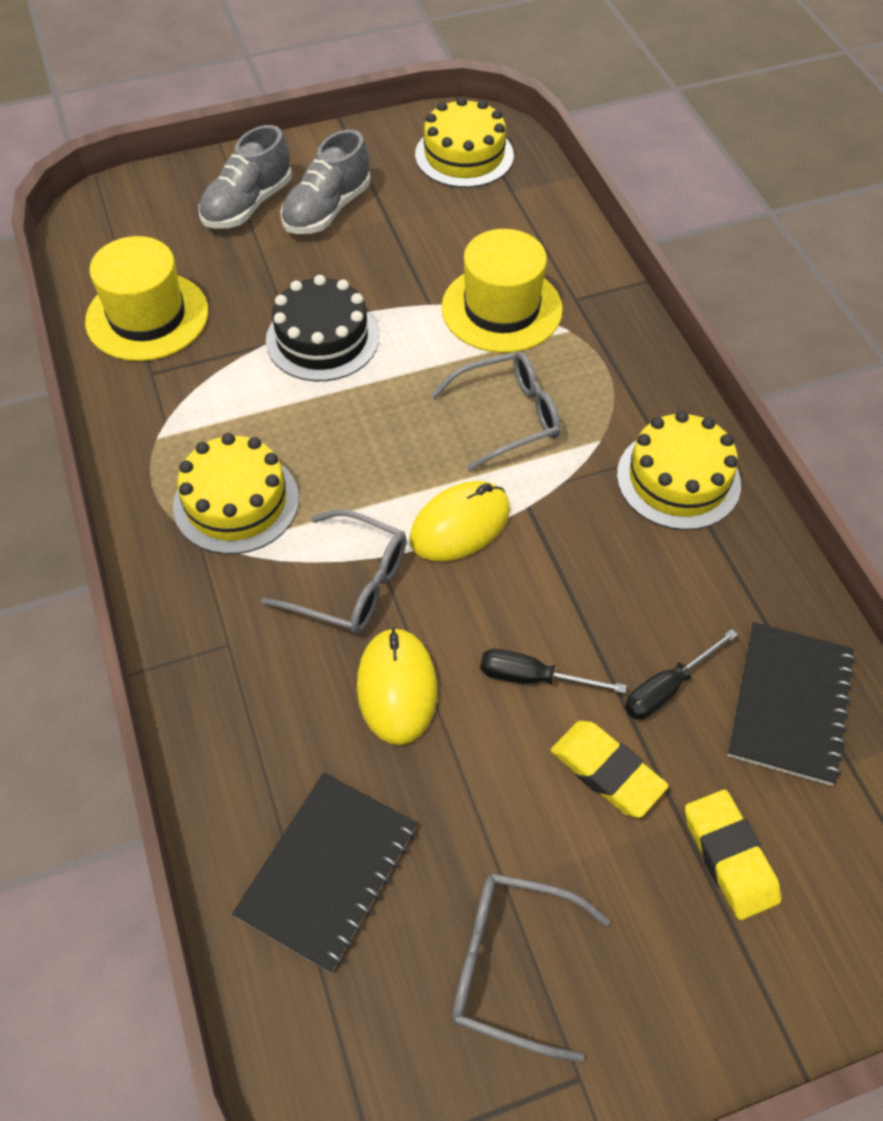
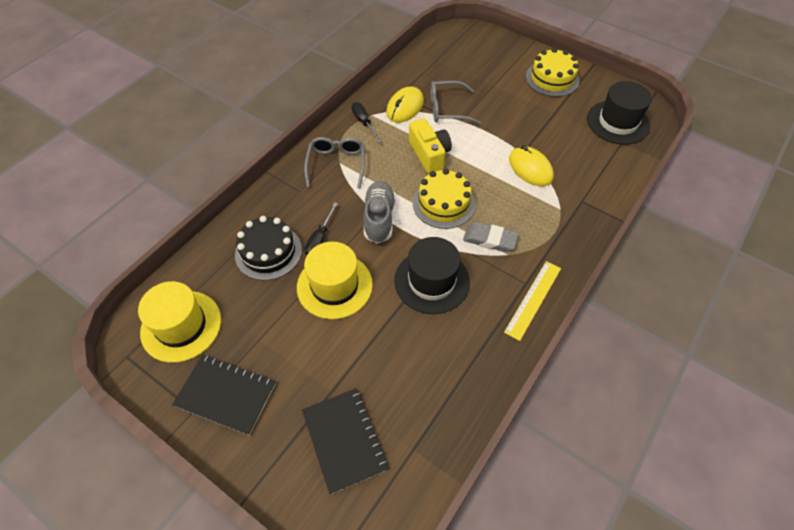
black hat: none = 0 -> [394,237,470,314] [587,81,652,145] = 2
grey eraser: none = 0 -> [463,222,519,252] = 1
grey glasses: [261,509,406,634] [431,351,561,471] [452,873,610,1063] = 3 -> [304,137,364,188] [431,81,481,124] = 2
grey shoe: [199,125,292,229] [280,130,370,234] = 2 -> [363,181,396,244] = 1
yellow cake: [173,433,299,554] [415,97,514,188] [617,411,741,530] = 3 -> [413,169,475,229] [526,48,579,97] = 2
yellow camera: none = 0 -> [409,118,452,174] = 1
yellow eraser: [551,721,669,818] [685,790,781,920] = 2 -> none = 0
yellow ruler: none = 0 -> [504,261,561,341] = 1

